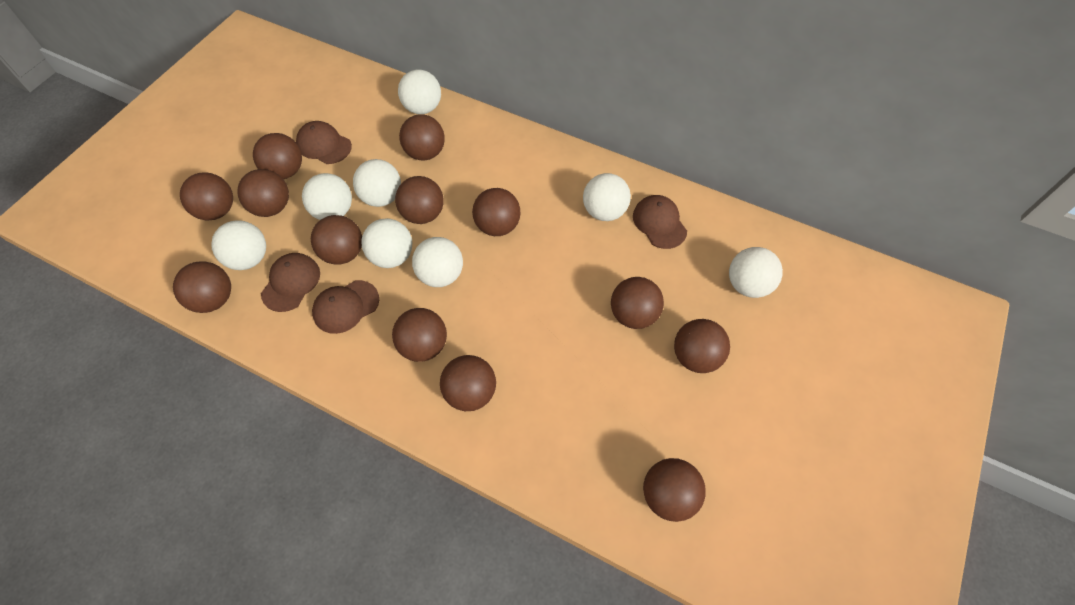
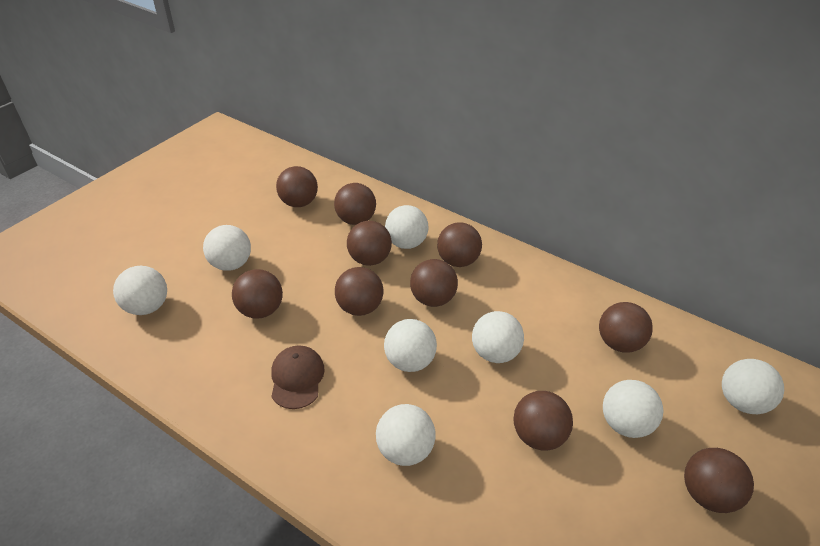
brown ball: [173,261,231,313] [180,172,233,221] [237,169,289,217] [253,133,302,179] [311,215,362,265] [392,308,447,362] [395,176,444,224] [399,114,445,160] [440,355,496,411] [472,188,520,236] [611,277,664,329] [643,458,706,522] [674,319,730,373] = 13 -> [232,269,283,319] [276,166,318,207] [334,183,376,225] [335,267,384,316] [347,221,392,266] [410,259,458,307] [437,222,482,267] [513,391,573,451] [599,302,653,353] [684,448,754,513] = 10
brown cap: [261,253,320,312] [296,121,352,164] [312,280,379,334] [633,195,687,249] = 4 -> [271,345,325,409] = 1

